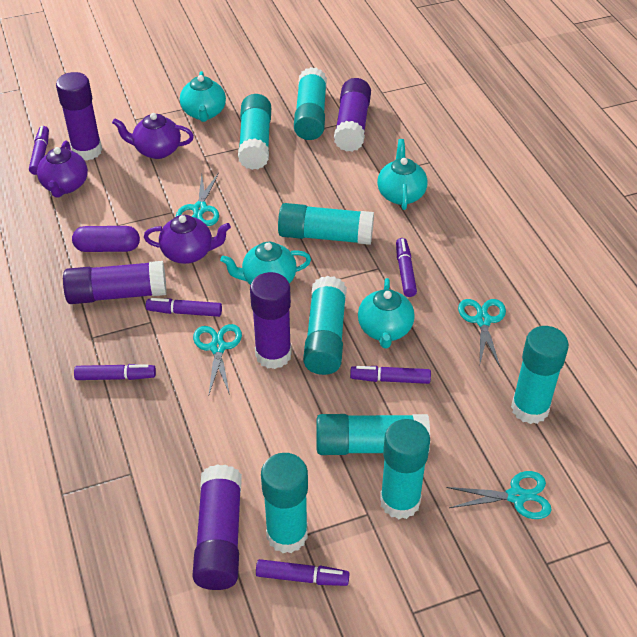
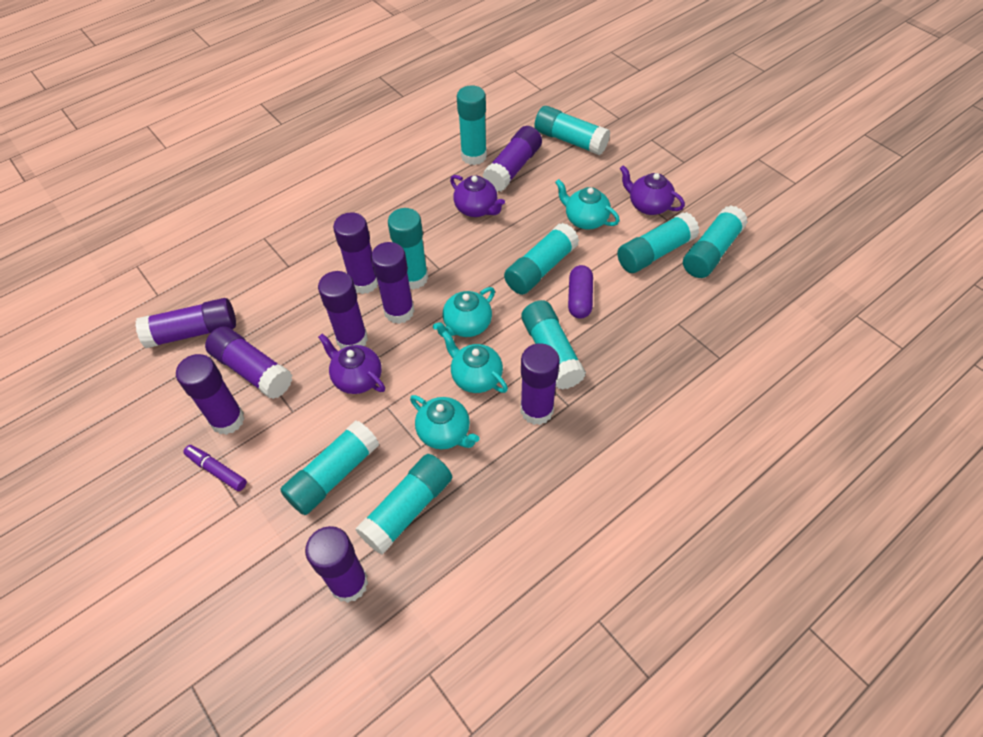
purple glue stick: [56,72,102,161] [63,261,166,304] [192,464,242,590] [250,272,292,369] [334,78,371,152] = 5 -> [135,298,236,348] [176,354,245,435] [205,326,292,399] [305,526,368,603] [318,271,368,349] [333,212,378,294] [371,242,414,324] [482,126,542,192] [521,343,560,425] = 9
purple marker: [29,126,49,175] [74,364,156,380] [146,298,222,317] [256,559,350,586] [350,366,431,384] [396,238,417,297] = 6 -> [183,445,247,491] = 1
turquoise glue stick: [238,94,271,170] [261,453,308,553] [278,203,374,245] [294,67,327,140] [303,276,347,375] [316,414,430,455] [380,419,430,519] [511,326,569,424] = 8 -> [280,420,379,515] [355,454,452,555] [388,208,428,289] [457,85,487,165] [504,223,579,295] [521,300,586,390] [534,106,610,155] [617,212,699,273] [683,206,748,278] = 9
turquoise scissors: [176,173,219,226] [193,324,242,395] [446,471,551,519] [458,299,506,367] = 4 -> none = 0

